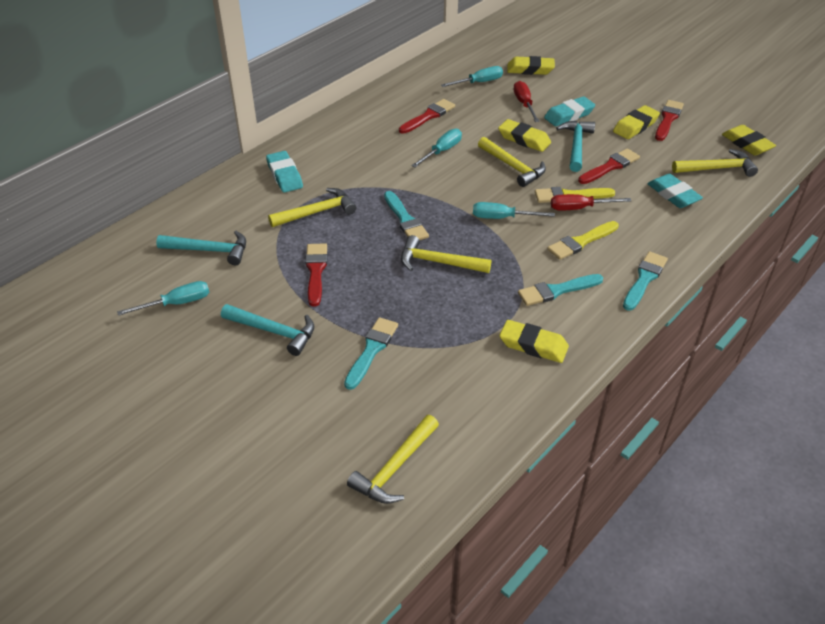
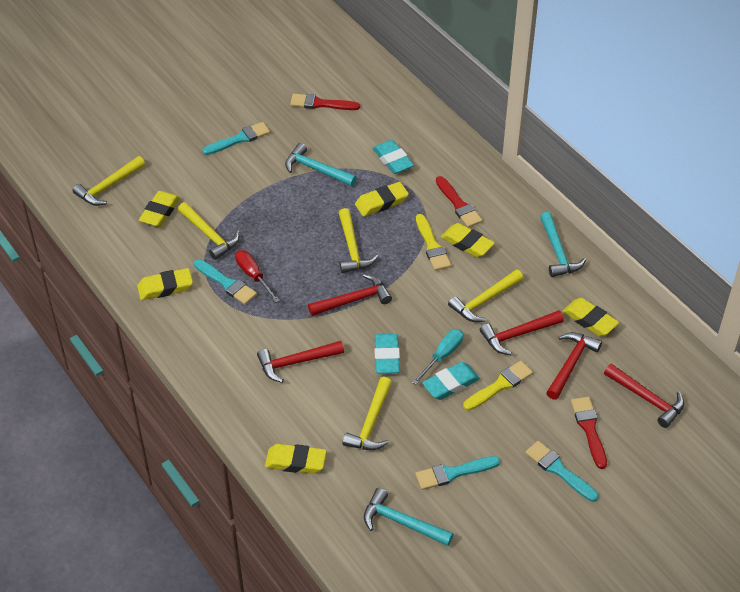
red brush: [305,243,327,307] [399,99,455,134] [578,148,640,184] [655,100,684,141] = 4 -> [290,94,360,110] [436,176,483,228] [571,397,607,469] = 3
red hammer: none = 0 -> [257,341,344,383] [308,274,392,316] [480,310,564,355] [546,332,602,400] [604,364,684,428] = 5
red screwdriver: [513,81,540,122] [551,194,631,210] = 2 -> [235,250,280,303] = 1
turquoise screwdriver: [117,281,209,316] [411,129,462,168] [441,66,503,87] [473,202,555,219] = 4 -> [412,329,464,385] = 1
yellow eraser: [498,119,551,152] [499,320,569,363] [507,56,555,75] [613,105,660,139] [722,125,776,156] = 5 -> [137,268,193,300] [139,191,180,227] [265,444,327,474] [355,182,409,217] [441,223,495,257] [562,298,619,336] = 6

